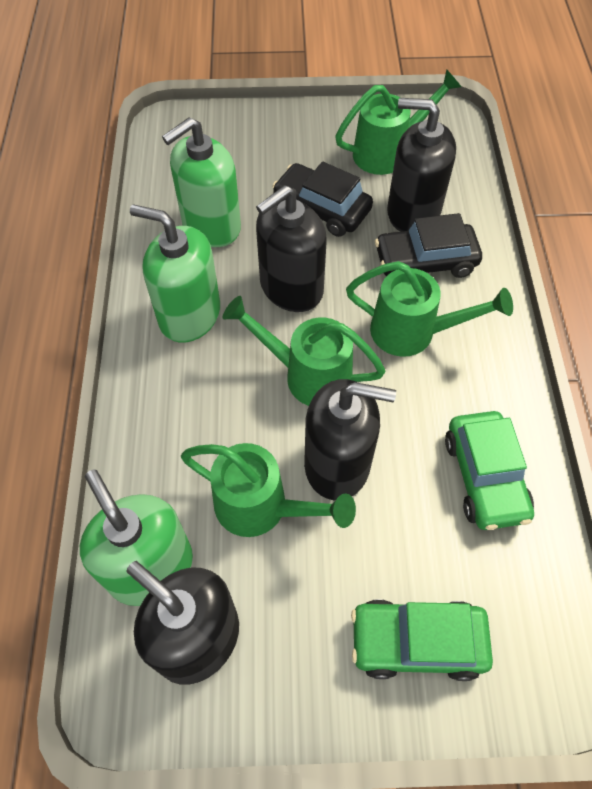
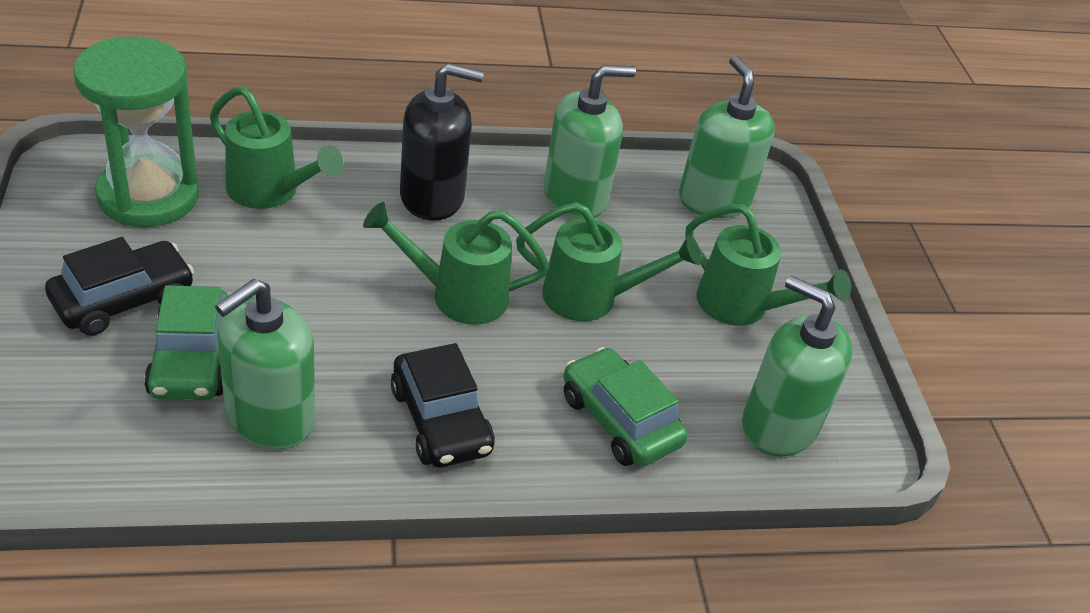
black soap dispenser: [126,561,239,685] [256,185,327,312] [304,379,396,500] [387,98,456,232] = 4 -> [400,63,484,221] = 1
green hourglass: none = 0 -> [73,36,199,227] = 1
green soap dispenser: [80,470,193,606] [130,204,220,343] [162,117,241,247] = 3 -> [215,279,315,449] [543,65,636,219] [679,55,775,218] [742,275,853,457] = 4

